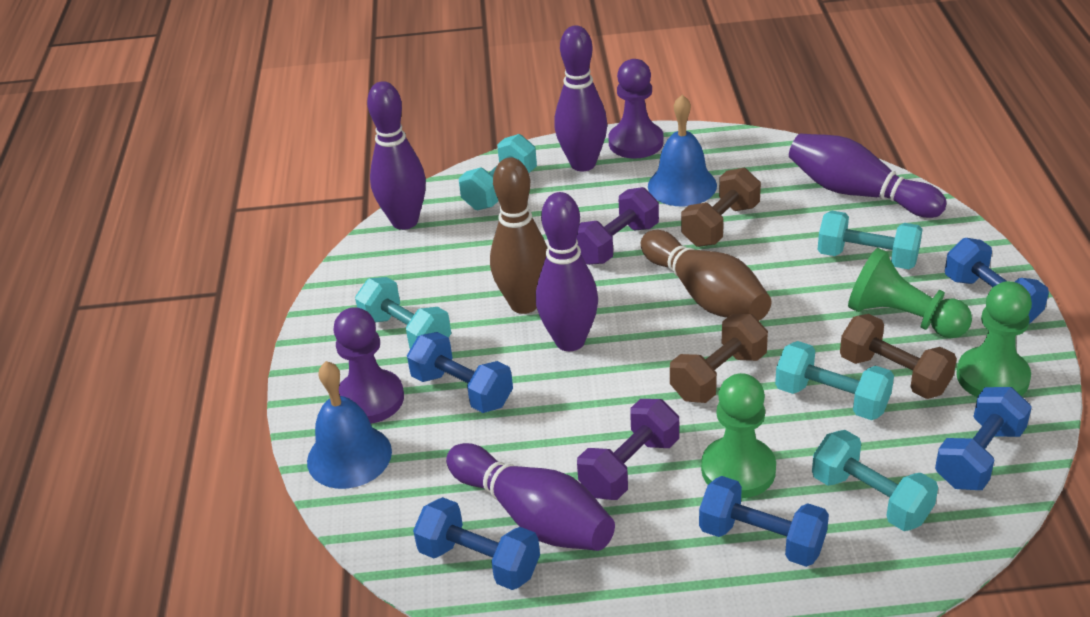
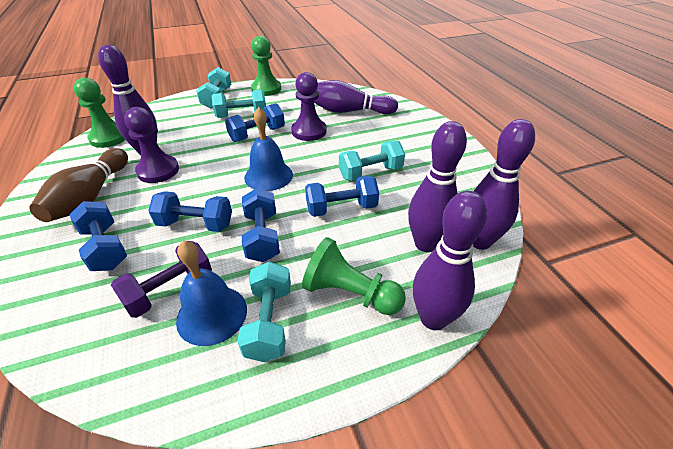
brown bowling pin: [490,158,547,314] [641,230,771,321] = 2 -> [29,148,128,222] = 1
brown dumbbell: [670,314,768,403] [681,168,761,247] [840,314,957,399] = 3 -> none = 0
purple dumbbell: [576,187,659,265] [577,399,679,500] = 2 -> [111,241,212,318] = 1
turquoise dumbbell: [355,277,451,349] [459,134,537,210] [775,341,894,420] [812,430,938,531] [817,210,923,269] = 5 -> [196,67,231,109] [212,90,266,118] [237,261,291,362] [339,141,405,181] = 4

